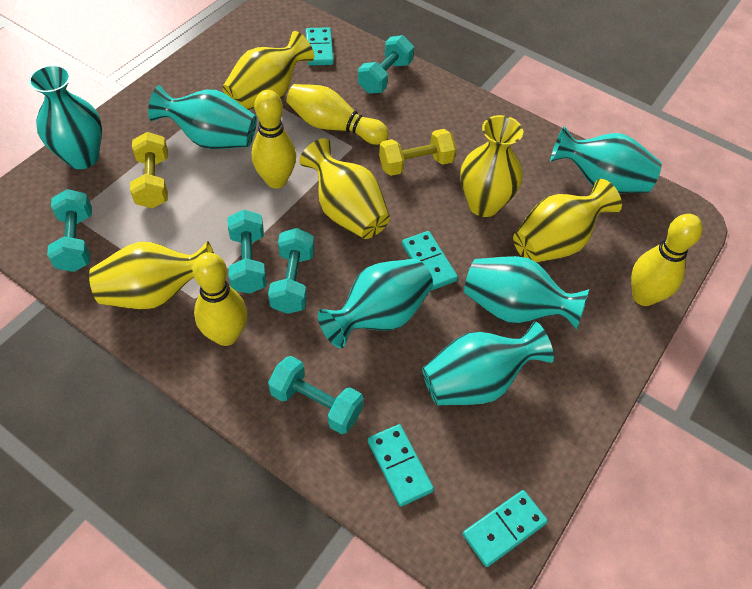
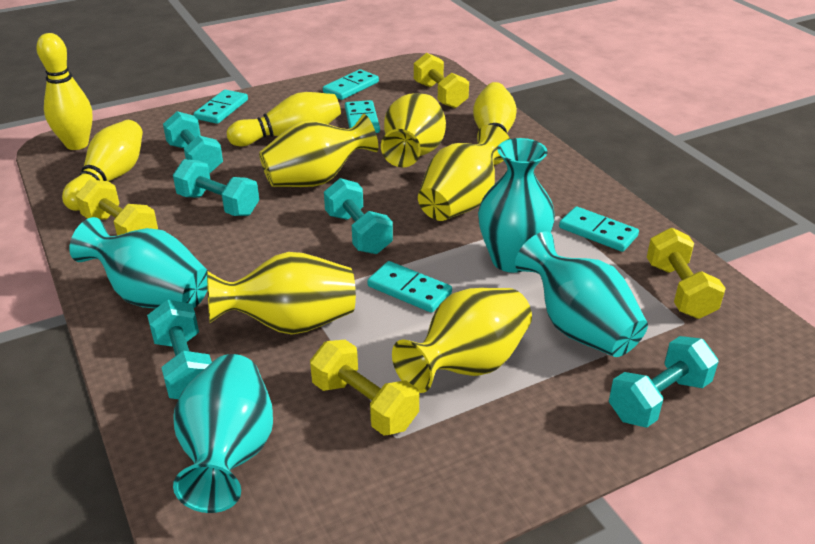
turquoise domino: [305,27,334,66] [368,424,434,507] [402,231,458,291] [463,490,548,567] = 4 -> [194,90,248,124] [323,69,379,100] [345,100,380,133] [367,261,452,313] [559,206,639,252] = 5
turquoise vase: [28,65,102,169] [148,85,257,149] [318,259,433,348] [422,321,554,405] [464,256,590,330] [550,126,662,193] = 6 -> [69,217,209,309] [173,354,273,513] [478,138,555,273] [515,231,648,357] = 4
yellow dumbbell: [130,132,168,208] [379,129,457,176] = 2 -> [76,179,158,236] [310,340,419,436] [414,53,469,108] [647,228,726,319] = 4

